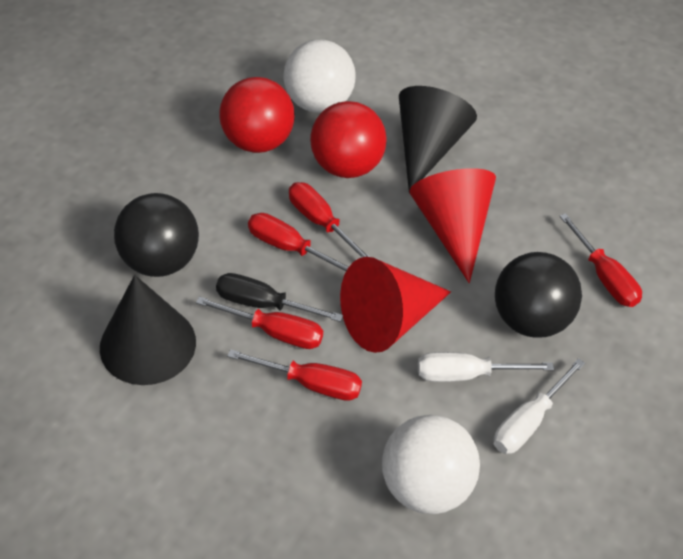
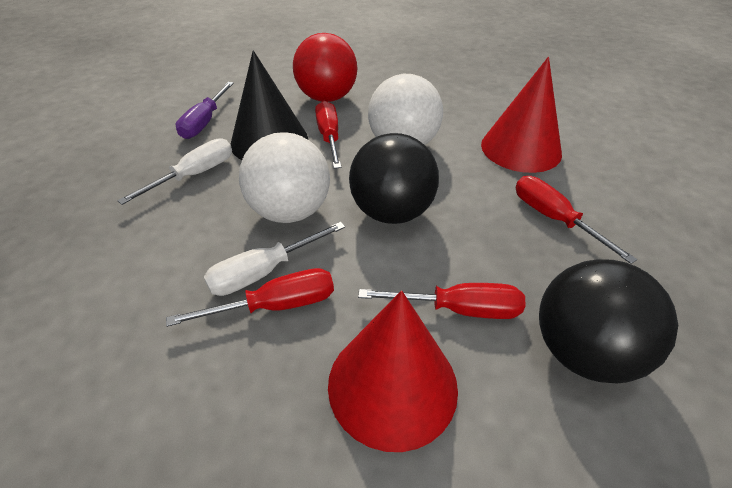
black cone: [100,275,196,385] [399,86,477,193] = 2 -> [230,50,308,160] = 1
black screwdriver: [216,273,343,322] = 1 -> none = 0
purple screwdriver: none = 0 -> [176,82,234,139] = 1
red ball: [219,77,295,153] [310,101,387,178] = 2 -> [293,33,358,102] = 1
red screwdriver: [196,297,323,349] [227,349,362,401] [248,213,348,271] [289,182,370,258] [559,213,642,307] = 5 -> [166,268,334,327] [315,101,341,169] [358,283,525,319] [516,176,637,264] = 4

